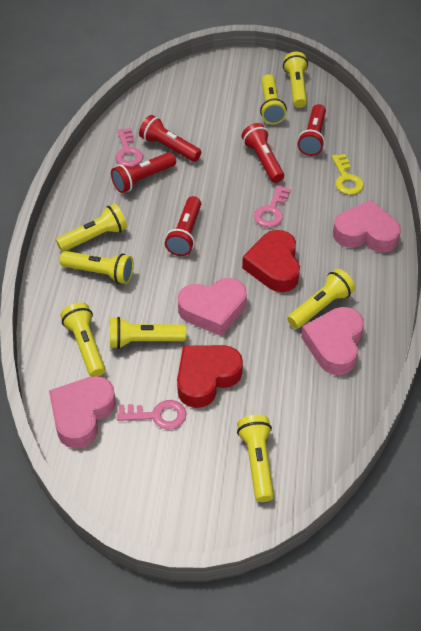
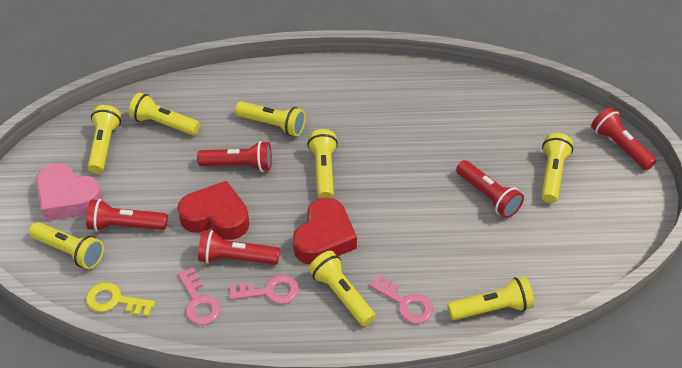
pink heart: [49,376,116,449] [178,278,247,336] [301,307,364,375] [333,200,401,252] = 4 -> [36,163,103,221] = 1

